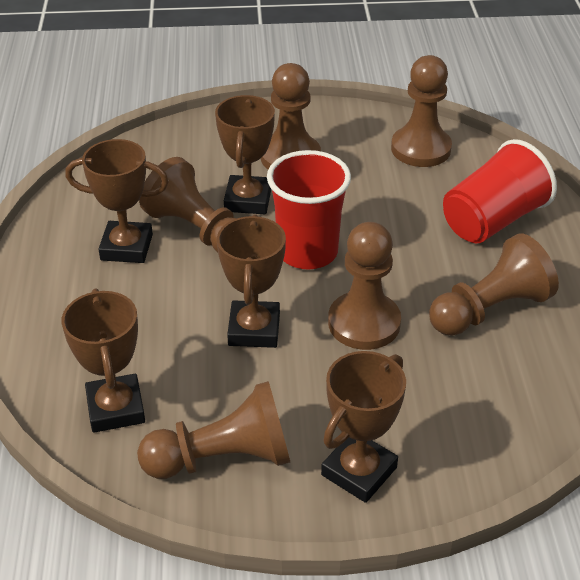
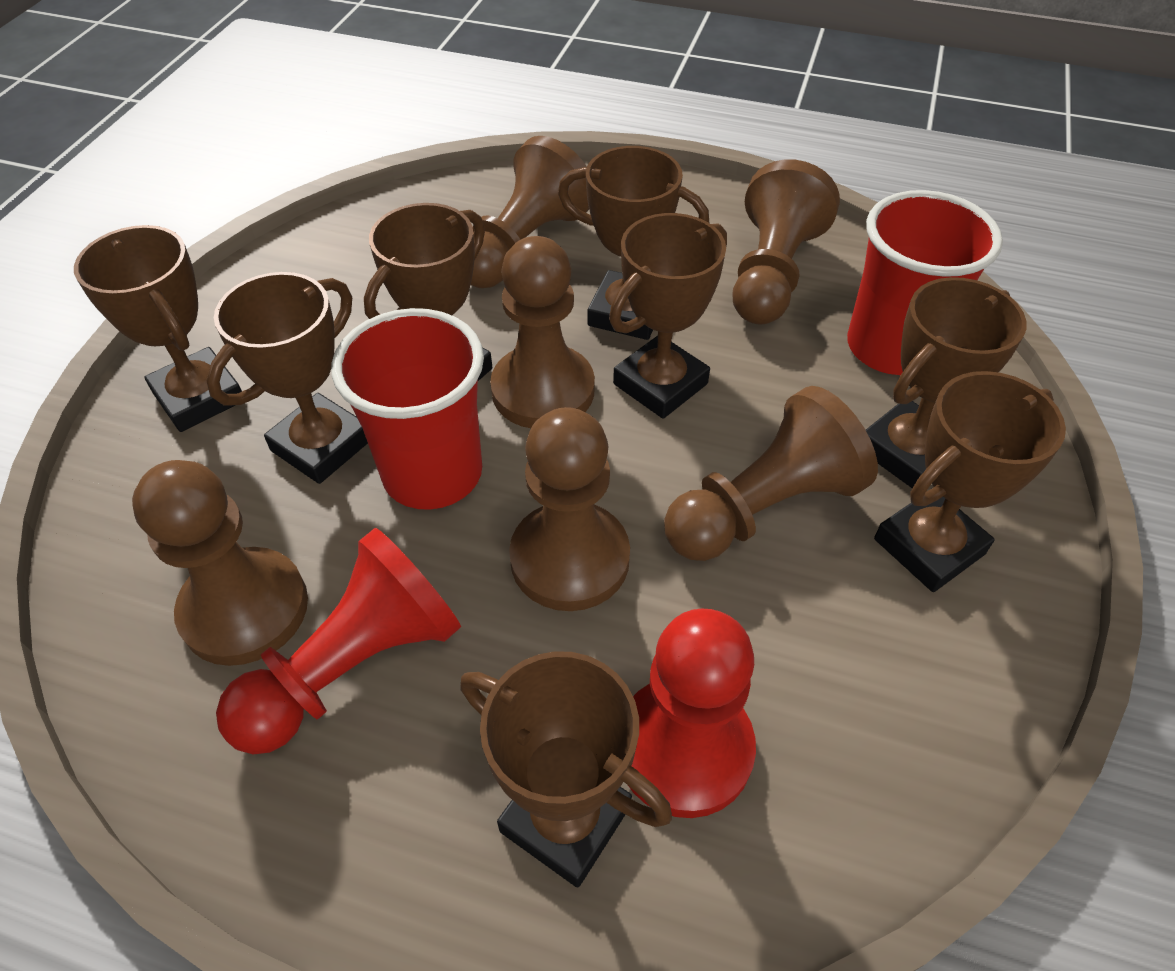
brown trophy: [61,289,145,433] [65,139,169,263] [215,95,275,214] [217,214,286,348] [321,351,406,503] = 5 -> [74,225,242,432] [206,272,368,484] [364,203,492,381] [460,651,672,887] [558,146,709,340] [609,213,727,419] [866,277,1027,488] [874,371,1066,592] = 8
red pawn: none = 0 -> [216,528,461,755] [629,608,756,818] = 2

